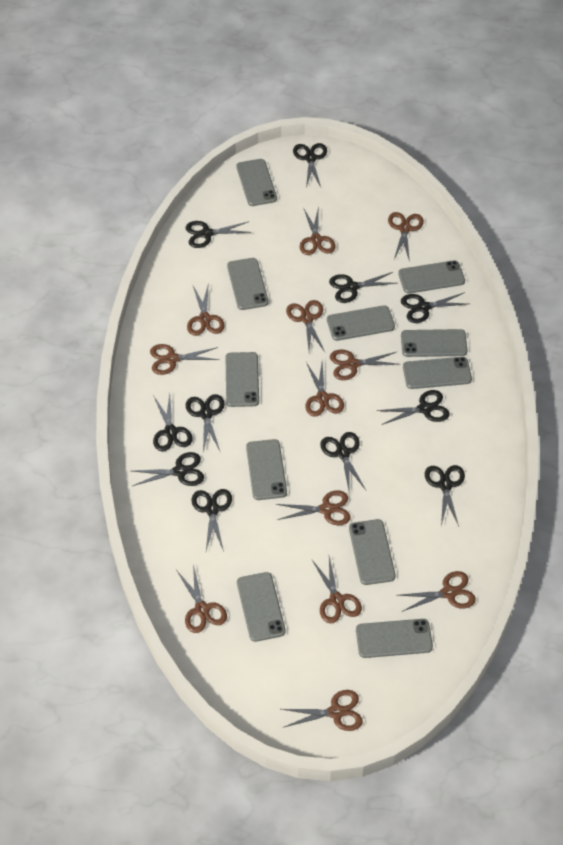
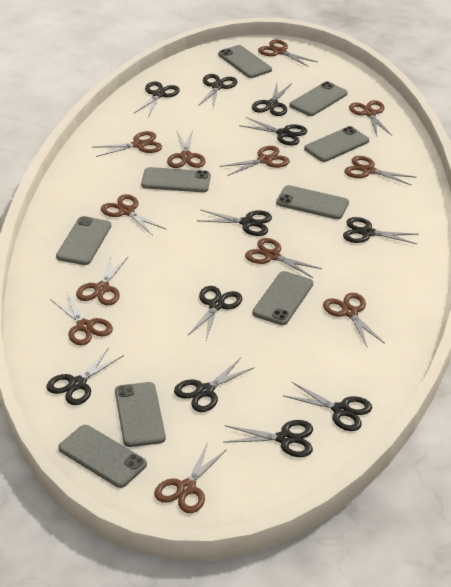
grey phone: [226,352,259,407] [227,258,268,310] [236,159,277,206] [237,572,286,642] [246,439,287,500] [327,305,395,341] [349,519,396,585] [356,619,433,658] [398,260,465,294] [401,329,468,357] [403,357,472,389] = 11 -> [56,216,111,265] [58,425,147,488] [115,382,166,447] [141,167,211,192] [218,45,272,78] [252,271,313,325] [276,185,349,219] [290,81,348,116] [304,126,369,162] = 9

